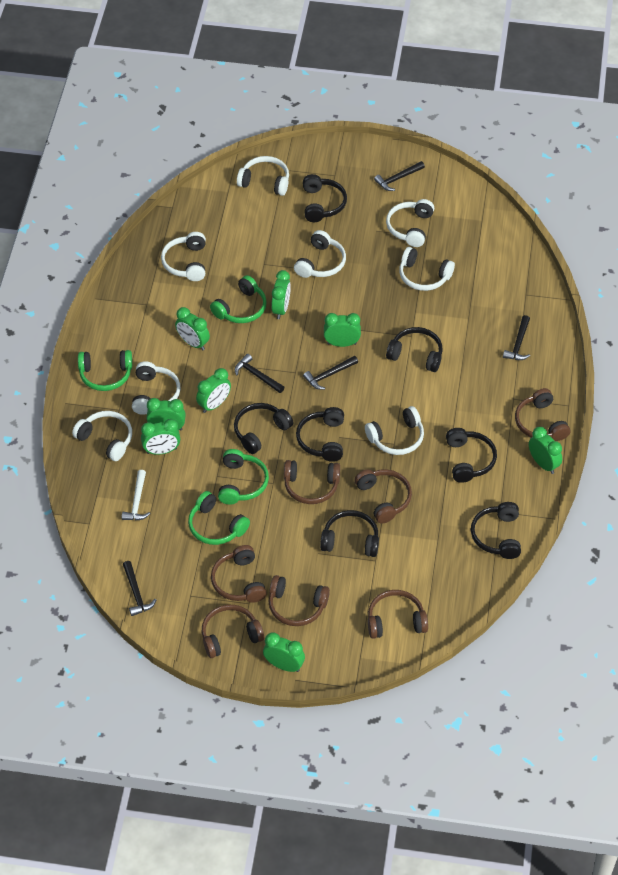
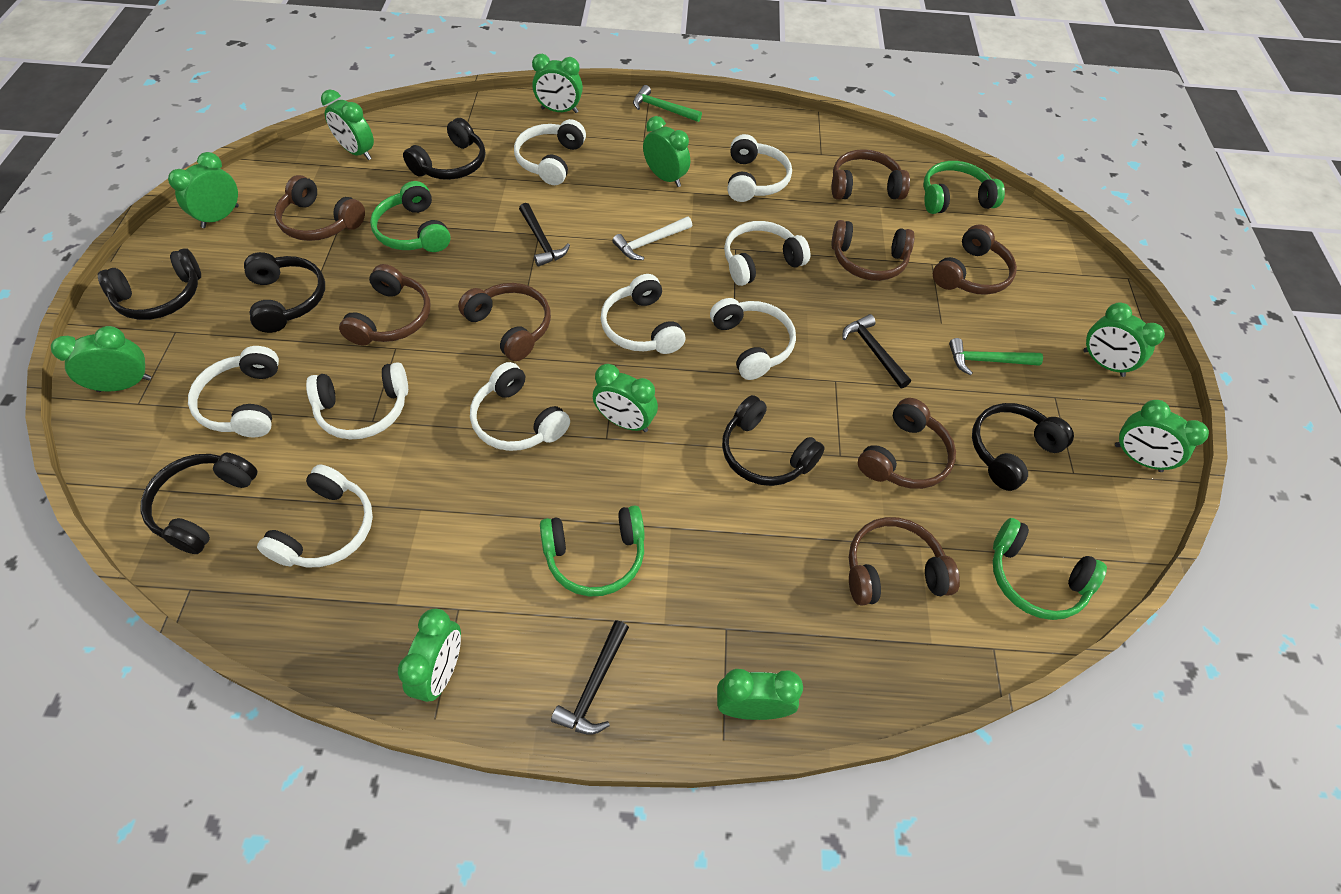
black hammer: [123,561,156,616] [235,354,284,393] [303,356,358,390] [374,161,425,191] [503,315,530,360] = 5 -> [519,203,570,267] [551,620,629,735] [842,314,911,388] = 3
black headphones: [234,403,293,454] [296,407,344,462] [303,174,347,222] [320,510,379,557] [386,327,443,372] [446,428,497,483] [471,502,521,559] = 7 -> [98,248,201,320] [141,453,257,554] [244,252,325,333] [403,118,485,180] [722,395,825,486] [972,403,1074,491] = 6
brown headphones: [201,605,264,658] [211,545,267,603] [269,575,330,626] [284,460,340,504] [354,469,412,523] [368,590,428,639] [515,388,570,441] = 7 -> [274,175,365,241] [339,264,430,345] [458,283,551,361] [831,220,914,281] [832,149,910,199] [849,517,960,605] [858,398,956,489] [933,224,1017,295] = 8
green clock: [141,419,180,455] [147,398,186,430] [175,307,210,350] [196,368,231,413] [263,632,305,672] [271,270,291,319] [324,313,361,347] [529,427,562,474] = 8 -> [51,326,151,392] [168,152,239,228] [321,90,374,160] [398,609,461,702] [532,54,583,113] [593,364,658,432] [643,116,690,187] [717,669,803,720] [1083,303,1165,377] [1115,400,1209,472] = 10
green hammer: none = 0 -> [633,85,702,122] [949,338,1043,375] = 2
white headphones: [72,411,132,461] [132,361,181,415] [161,232,206,281] [237,156,289,196] [294,230,346,278] [365,406,424,455] [386,199,434,247] [399,247,455,291] = 8 -> [188,346,279,437] [257,464,373,567] [306,362,408,439] [470,362,570,451] [514,119,586,185] [601,274,685,354] [710,298,796,380] [724,221,810,286] [727,134,792,202] = 9

